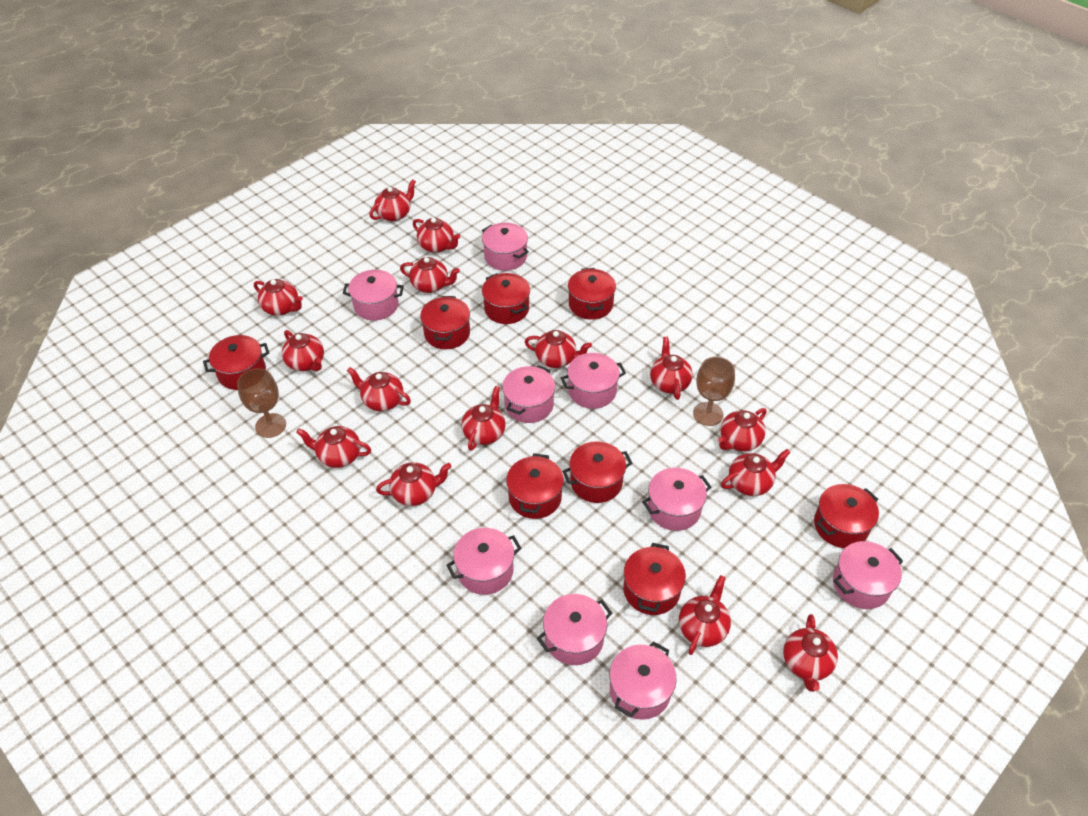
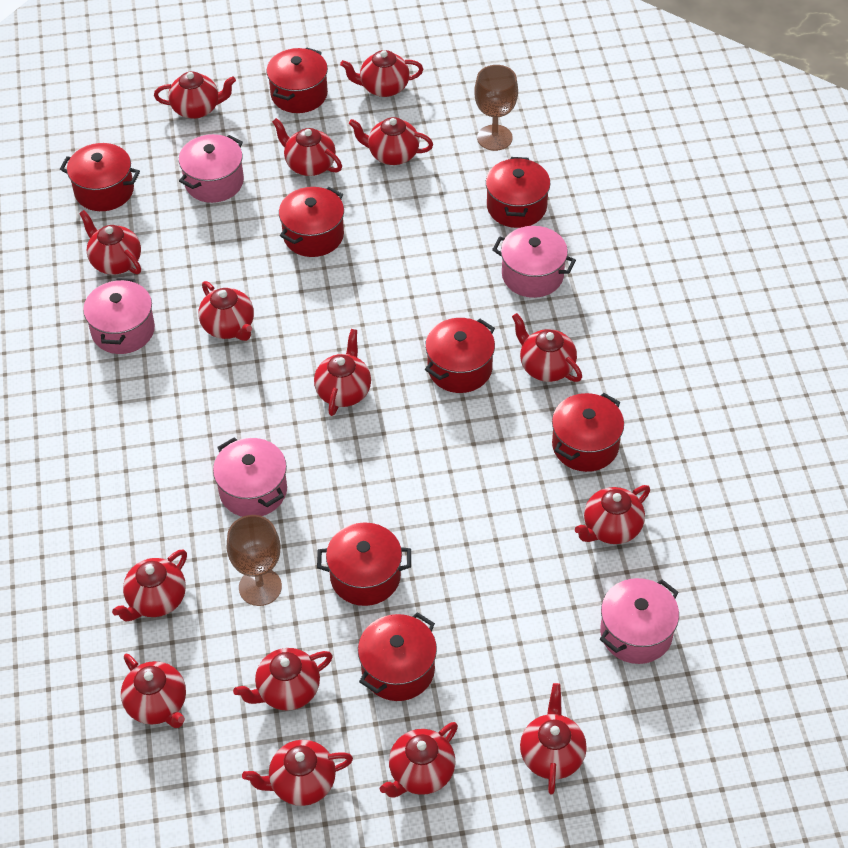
pink pot: [343,270,404,321] [446,528,522,595] [482,223,529,271] [502,365,555,423] [537,594,612,665] [561,353,626,409] [610,641,676,720] [642,468,711,531] [833,541,903,609] = 9 -> [83,278,155,354] [179,134,244,203] [213,437,287,517] [492,226,576,298] [600,578,679,664] = 5

